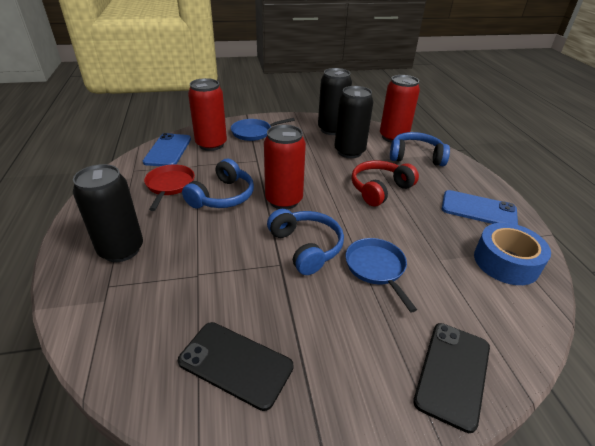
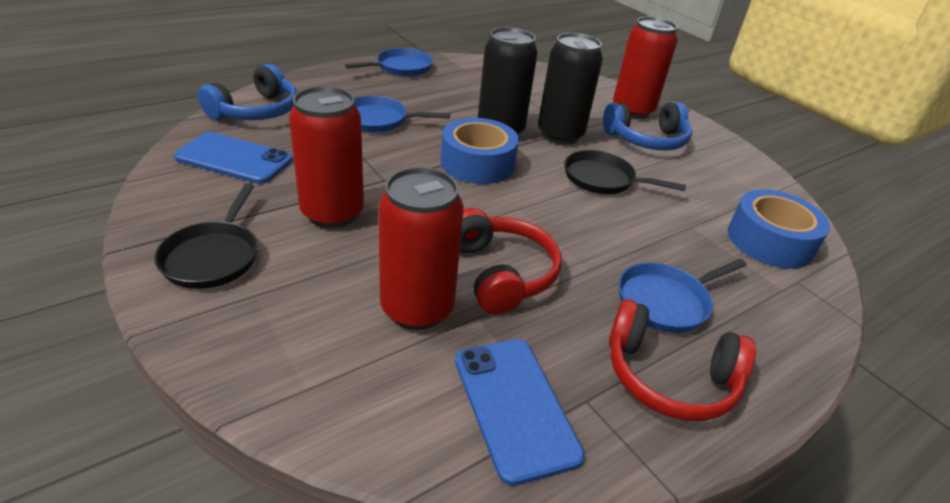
black can: [73,164,143,262] [318,68,352,135] [334,86,374,158] = 3 -> [478,27,538,136] [538,33,603,145] = 2
black pan: none = 0 -> [154,183,258,289] [565,150,686,194] = 2
black phone: [178,322,294,411] [413,323,490,433] = 2 -> none = 0
blue headphones: [182,159,254,208] [267,209,344,275] [390,132,450,166] = 3 -> [198,64,297,120] [603,102,692,151] = 2
blue pan: [231,118,295,141] [345,238,417,312] = 2 -> [345,48,433,76] [354,96,450,132] [618,259,747,333] = 3
blue tape: [474,223,551,285] = 1 -> [441,118,519,184] [728,189,830,269] = 2
red headphones: [351,161,419,207] = 1 -> [460,208,562,314] [609,299,756,421] = 2
red pan: [144,164,195,211] = 1 -> none = 0

